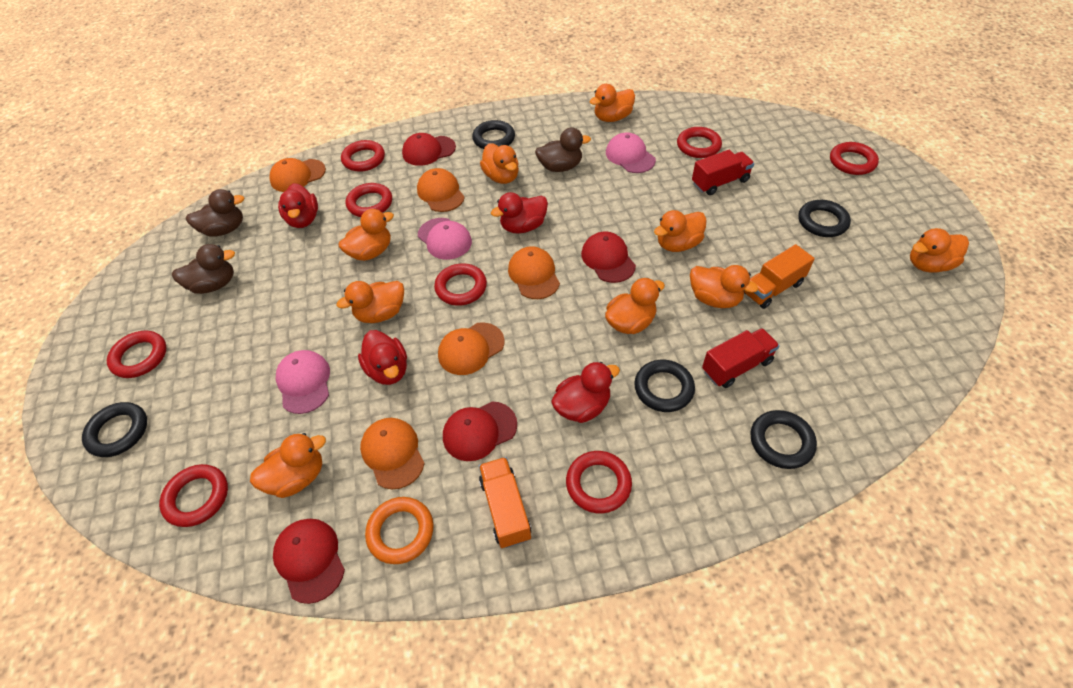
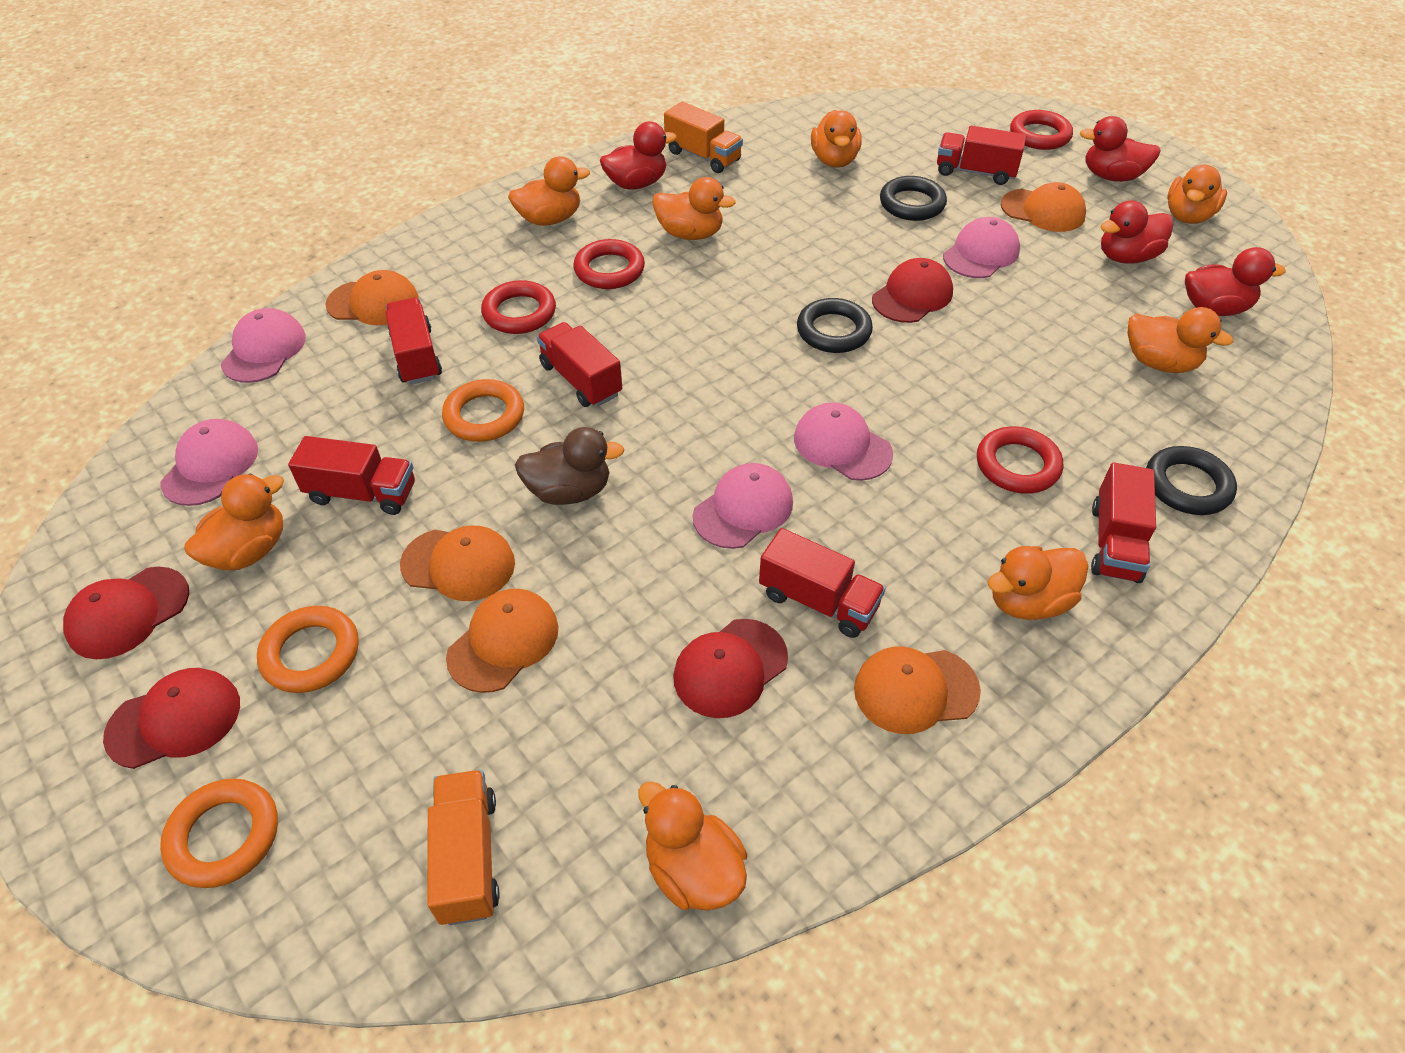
black ring: [82,402,147,457] [472,120,515,149] [634,360,695,412] [750,410,817,469] [798,200,851,237] = 5 -> [797,298,873,353] [880,176,947,221] [1146,446,1237,515] = 3
brown duck: [172,244,235,294] [186,189,244,237] [535,128,591,172] = 3 -> [515,427,624,505] = 1
orange duck: [250,433,326,498] [337,281,404,323] [338,209,394,261] [480,143,519,184] [589,84,635,122] [605,278,665,334] [654,210,707,252] [690,265,758,308] [910,228,969,273] = 9 -> [184,474,284,570] [508,156,590,226] [638,781,747,911] [652,177,736,240] [811,110,862,168] [987,546,1088,620] [1127,307,1233,373] [1167,164,1227,224] = 8
orange ring: [365,497,434,564] = 1 -> [160,778,278,888] [257,606,359,693] [442,379,524,442] = 3
pink cap: [275,350,330,414] [418,218,472,260] [606,132,656,173] = 3 -> [160,419,258,506] [221,308,306,383] [693,463,793,549] [794,402,893,481] [943,217,1020,278] = 5
red ring: [107,331,166,378] [159,464,228,527] [341,140,385,172] [346,183,392,217] [434,263,487,306] [566,451,632,513] [677,127,722,158] [830,142,879,175] = 8 -> [481,280,556,334] [573,239,645,289] [977,427,1063,494] [1010,110,1073,150] = 4
red truck: [692,150,754,195] [702,328,780,388] = 2 -> [288,436,415,515] [385,298,442,385] [537,322,622,407] [759,528,886,638] [937,126,1026,185] [1091,462,1156,583] = 6

